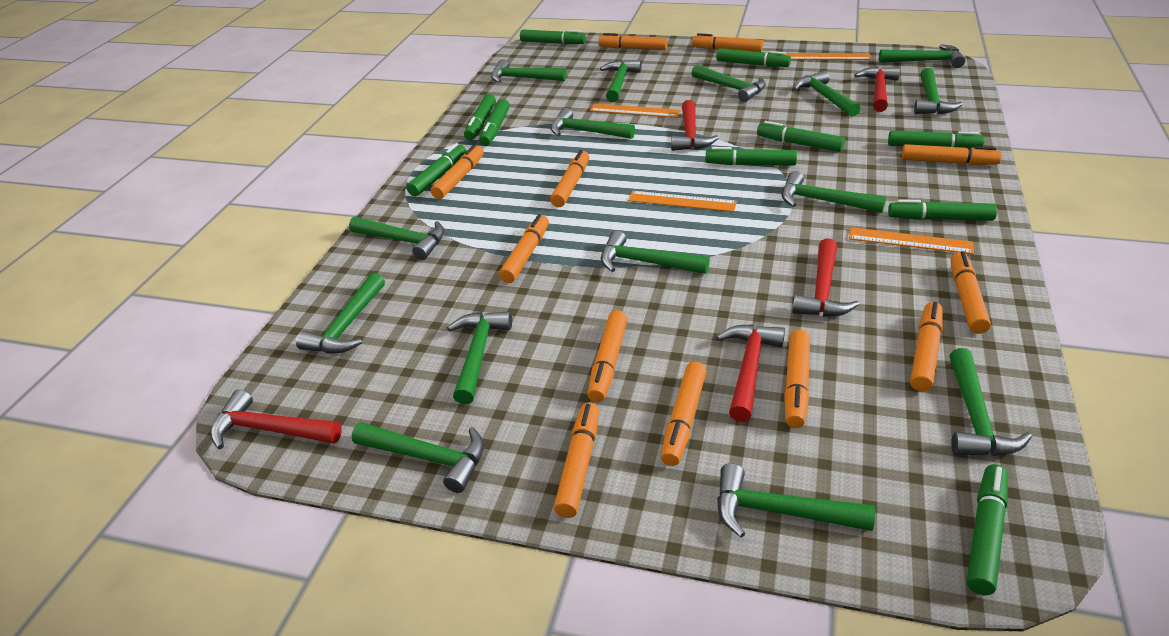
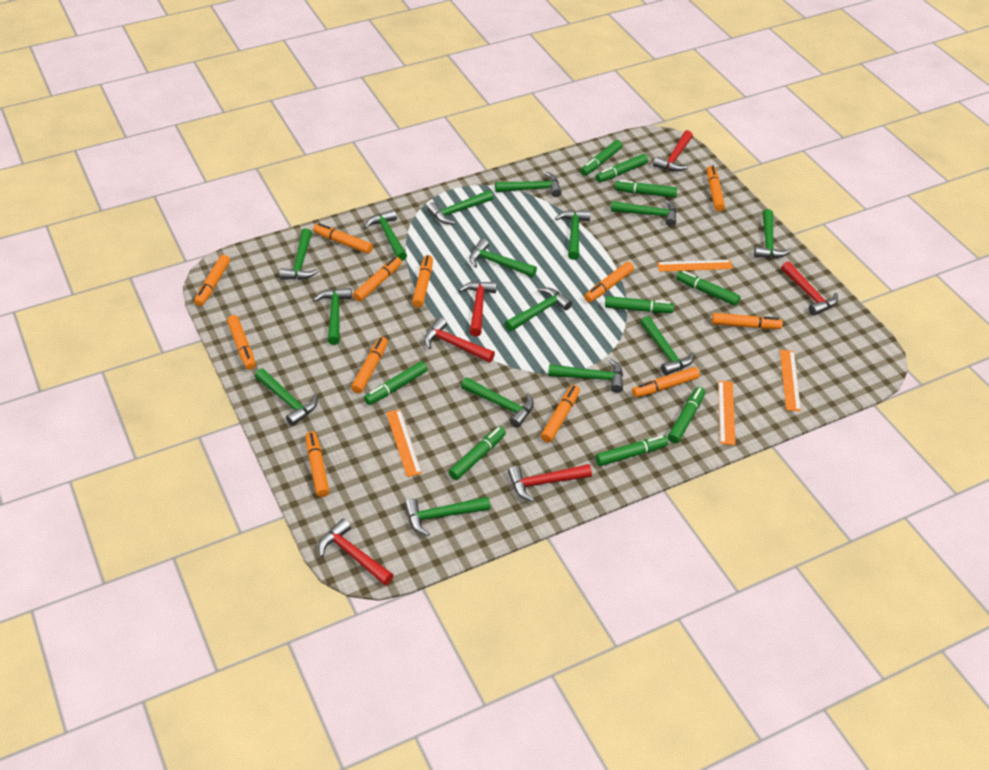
green marker: [407,143,466,196] [464,94,496,140] [479,99,510,146] [520,30,586,44] [705,147,797,166] [716,48,791,67] [757,121,845,152] [888,131,985,149] [888,199,997,221] [967,464,1008,595] = 10 -> [364,361,428,405] [449,426,506,480] [580,140,622,176] [595,435,668,466] [596,154,648,182] [605,296,674,313] [615,180,677,198] [668,387,705,443] [676,271,740,306] = 9
red hammer: [210,389,342,449] [671,100,719,151] [716,324,785,422] [792,238,859,317] [854,67,900,112] = 5 -> [318,519,394,585] [424,317,495,362] [459,281,497,337] [508,464,592,502] [653,130,693,172] [781,261,838,316] = 6

